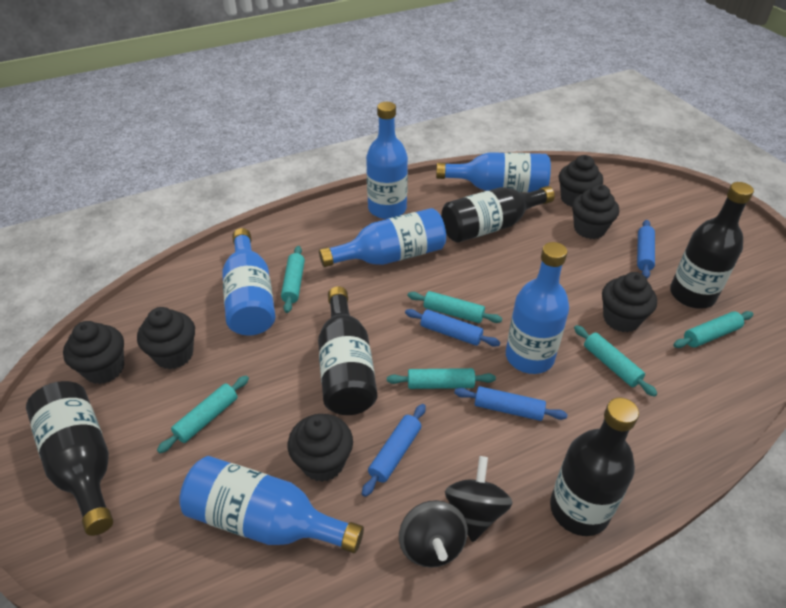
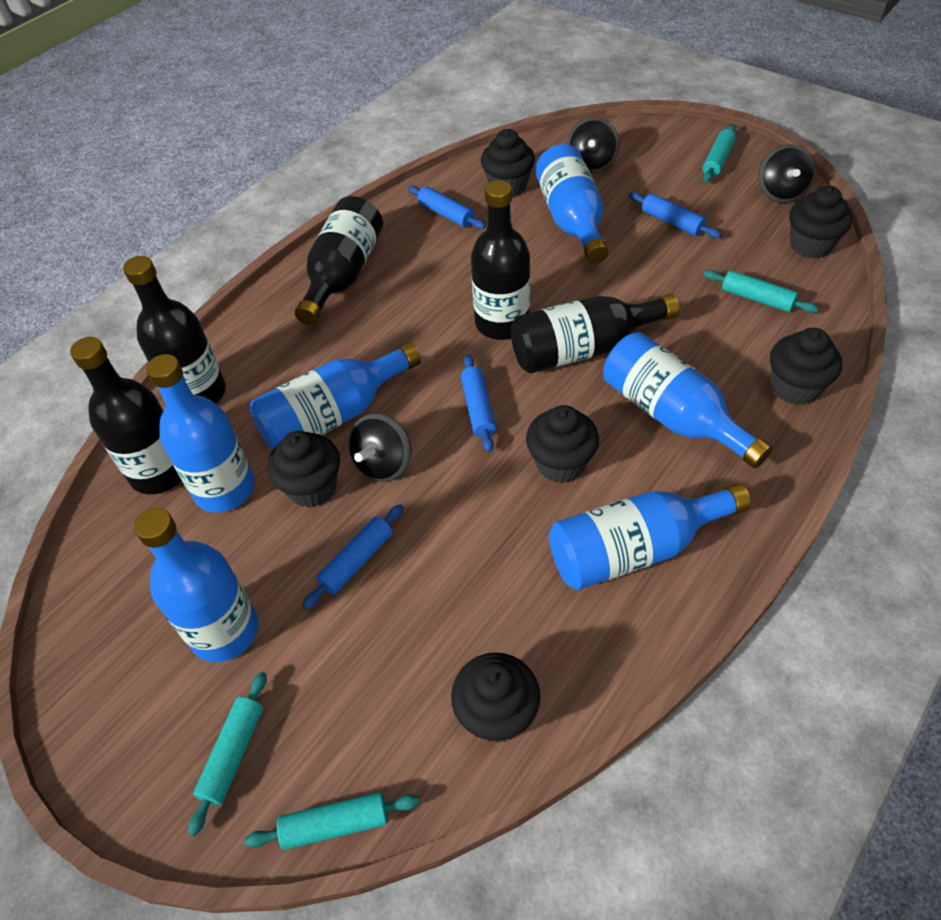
black spinning top: [399,500,468,568] [445,456,513,542] = 2 -> [348,413,411,482] [567,117,620,173] [759,144,815,203] = 3
turquoise rolling pin: [157,375,249,453] [281,246,305,313] [387,368,496,389] [407,291,502,323] [574,325,657,397] [673,311,753,348] = 6 -> [188,672,267,837] [244,792,419,850] [703,125,736,183] [703,270,818,313] = 4

